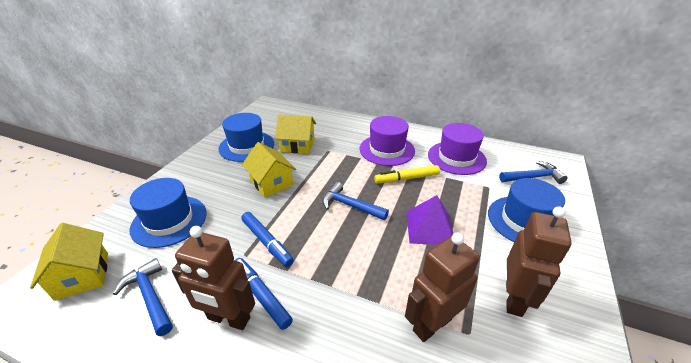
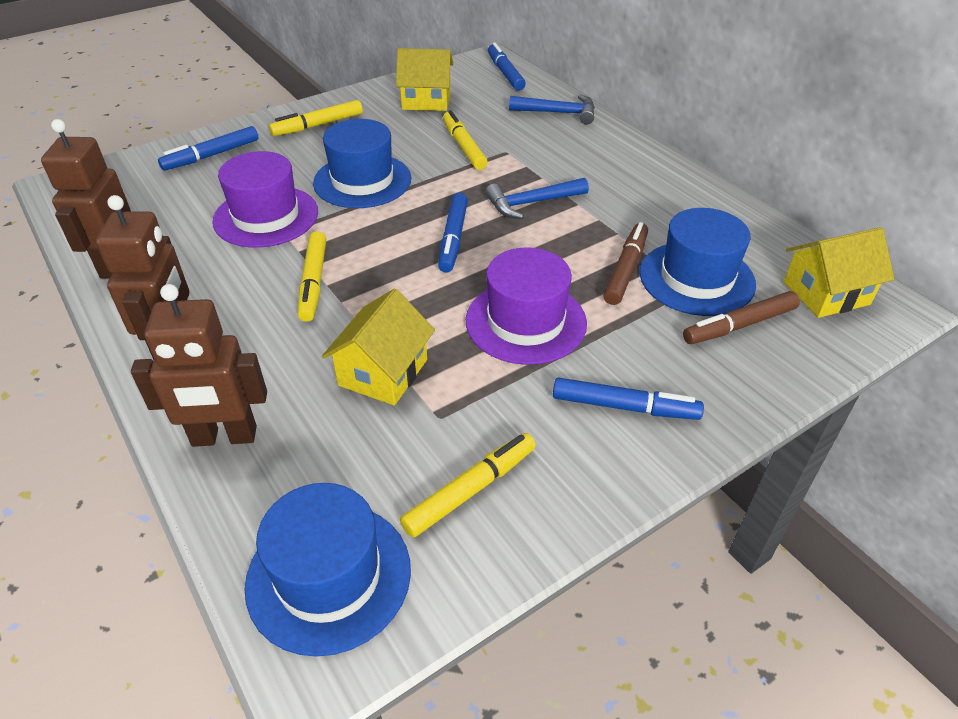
blue hammer: [113,258,173,336] [322,182,389,220] [499,161,567,184] = 3 -> [485,178,589,219] [509,95,595,124] = 2
blue marker: [234,258,293,330] [241,212,294,267] = 2 -> [158,126,259,171] [438,193,468,273] [488,43,526,91] [553,378,704,420] = 4
brown marker: none = 0 -> [603,222,648,305] [683,291,800,344] = 2
purple pyramid: [406,195,453,245] = 1 -> none = 0
yellow marker: [374,165,440,184] = 1 -> [269,100,363,136] [298,231,326,322] [400,433,536,538] [443,110,488,170] = 4

